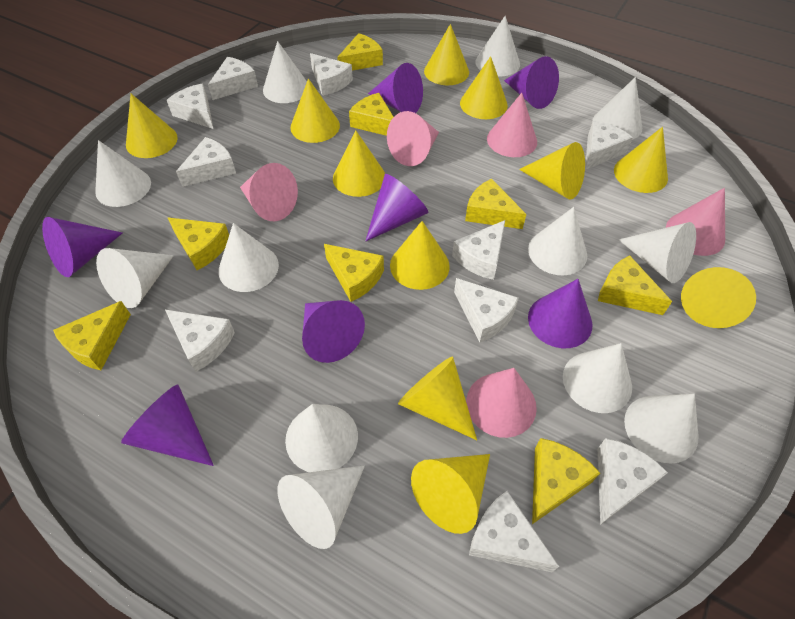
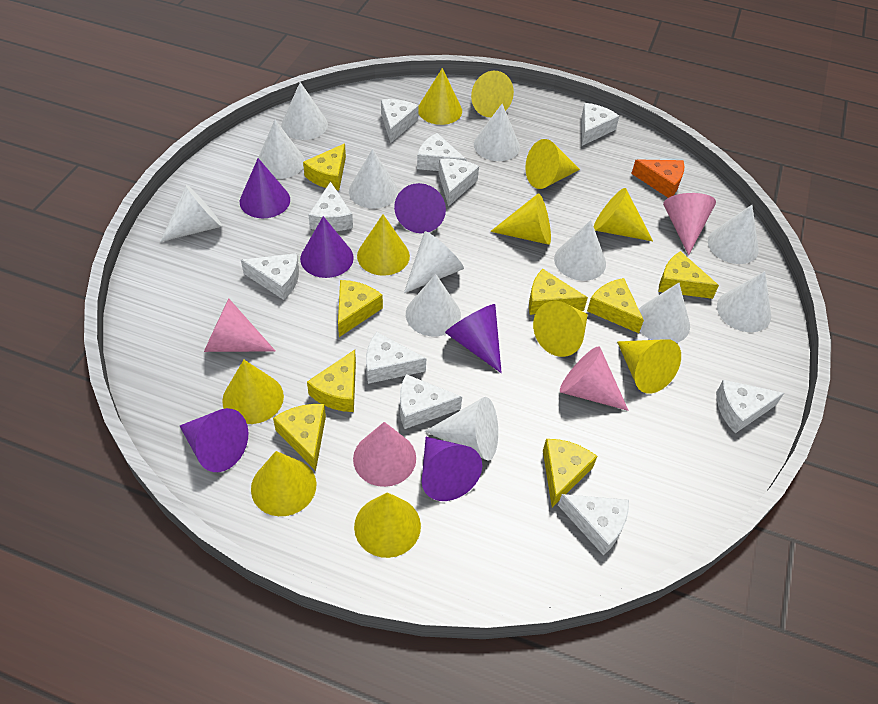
orange cheese: none = 0 -> [631,159,684,198] = 1
pink cone: [240,163,298,221] [387,111,439,166] [466,368,537,438] [487,93,537,157] [666,188,725,256] = 5 -> [204,299,275,352] [353,422,416,487] [560,346,629,411] [663,193,716,255] = 4
purple cone: [42,217,122,277] [121,385,214,466] [302,300,365,363] [366,174,428,241] [368,63,423,113] [504,56,559,109] [528,279,592,348] = 7 -> [180,408,248,472] [240,158,290,218] [300,216,354,278] [394,183,446,233] [422,437,482,501] [445,304,502,373] = 6

